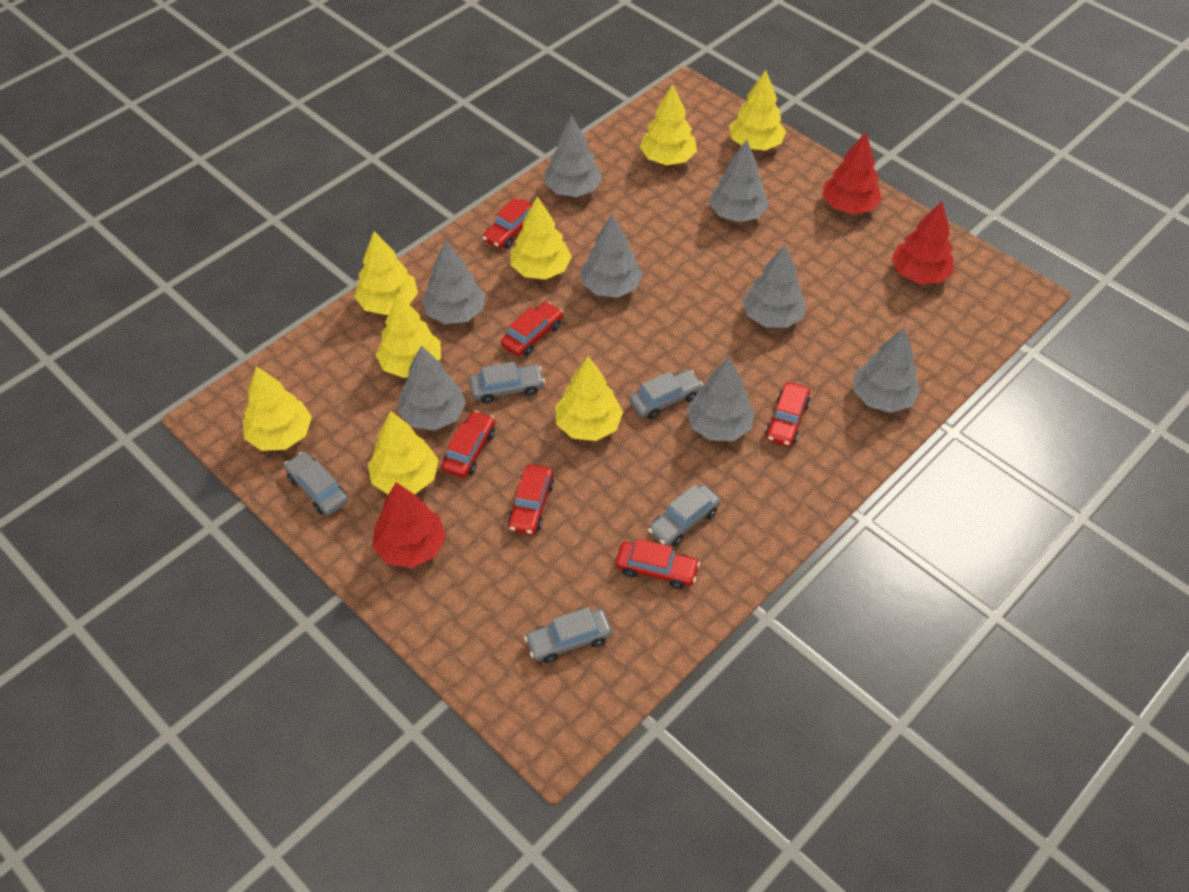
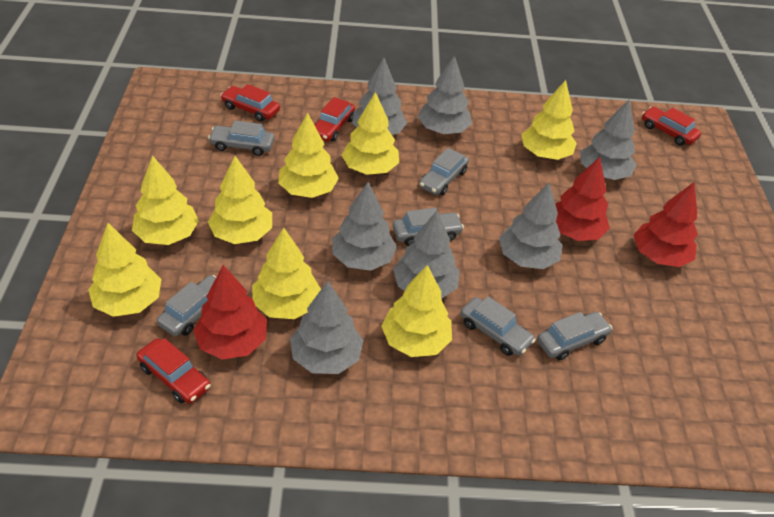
grey car: [284,452,348,515] [469,361,545,404] [524,608,612,663] [629,370,703,419] [648,484,721,546] = 5 -> [157,275,216,337] [208,120,274,156] [392,208,464,246] [419,148,469,195] [460,296,536,356] [537,312,612,360] = 6
grey tree: [398,345,466,431] [422,240,485,324] [544,115,603,197] [581,214,643,298] [686,357,755,441] [709,140,769,222] [742,245,806,327] [853,327,921,413] = 8 -> [290,281,363,374] [332,182,397,271] [352,58,407,135] [393,211,460,299] [418,55,472,134] [499,183,563,269] [580,99,637,180] = 7
red car: [442,411,495,478] [482,198,532,249] [501,302,563,357] [508,464,554,535] [615,538,700,589] [765,382,810,447] = 6 -> [136,338,211,404] [220,84,280,122] [314,97,355,141] [642,107,701,146] = 4

